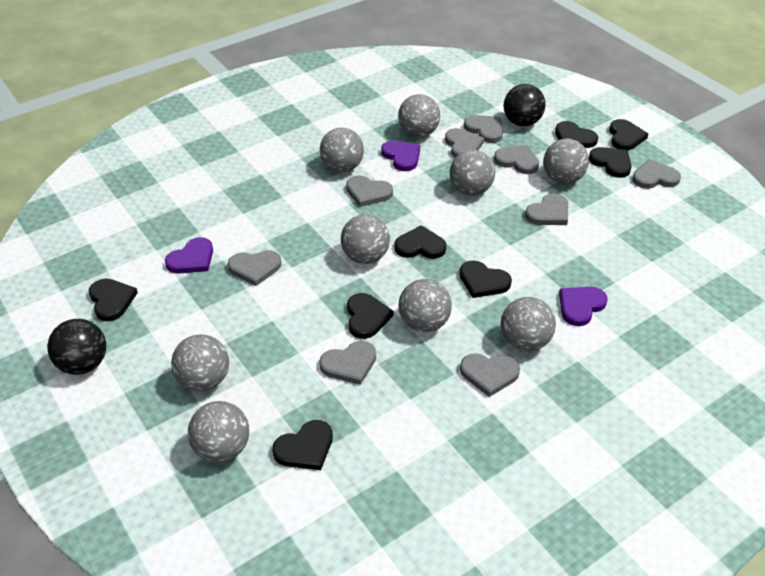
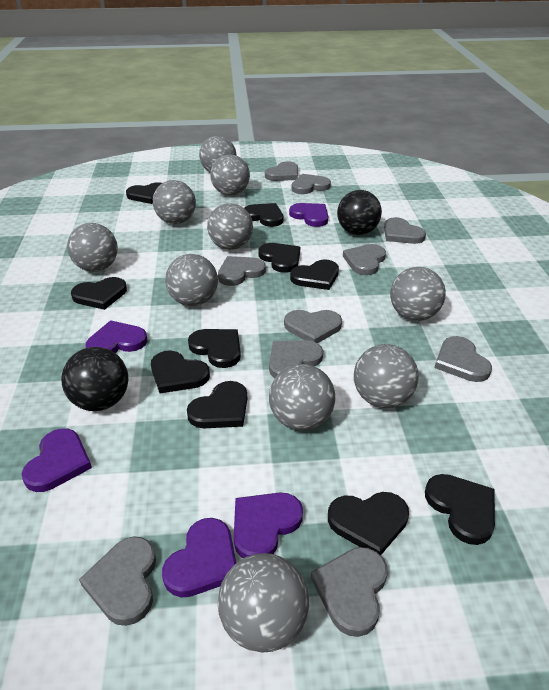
black heart: [89,279,138,321] [272,420,333,470] [347,293,394,339] [394,225,446,259] [460,261,512,298] [555,121,598,148] [589,147,632,178] [609,119,648,150] = 8 -> [71,277,127,310] [126,182,162,204] [151,350,210,393] [187,381,247,428] [188,329,241,368] [244,203,283,227] [259,243,300,273] [290,259,339,290] [328,492,409,555] [425,474,495,545] = 10
grey ball: [171,334,229,391] [188,401,249,463] [320,128,364,172] [341,214,390,264] [398,94,440,137] [398,279,452,332] [450,150,495,196] [501,297,556,351] [543,139,589,184] = 9 -> [67,223,118,272] [153,180,196,224] [165,254,218,306] [199,136,237,172] [207,203,253,250] [210,154,250,195] [218,553,309,653] [269,364,335,431] [354,344,418,408] [390,267,446,321] = 10
grey heart: [228,250,282,286] [319,341,376,385] [346,175,393,207] [445,128,484,158] [460,353,520,397] [464,115,503,143] [494,145,539,174] [525,193,568,225] [632,159,681,189] = 9 -> [79,536,156,626] [218,256,266,286] [265,161,298,181] [269,340,323,378] [284,310,342,343] [292,174,331,194] [311,547,387,637] [343,244,386,275] [384,217,426,244] [435,336,492,382] = 10
purple heart: [165,237,213,274] [381,140,420,171] [559,287,607,326] = 3 -> [22,429,92,492] [86,320,147,353] [162,518,236,598] [234,492,303,558] [289,203,328,227] = 5

